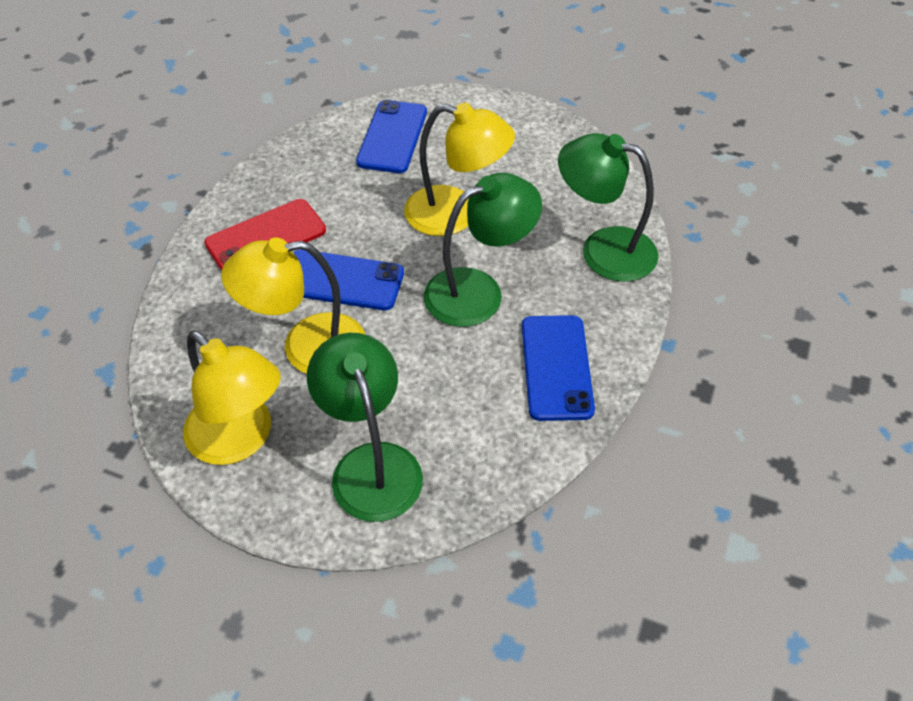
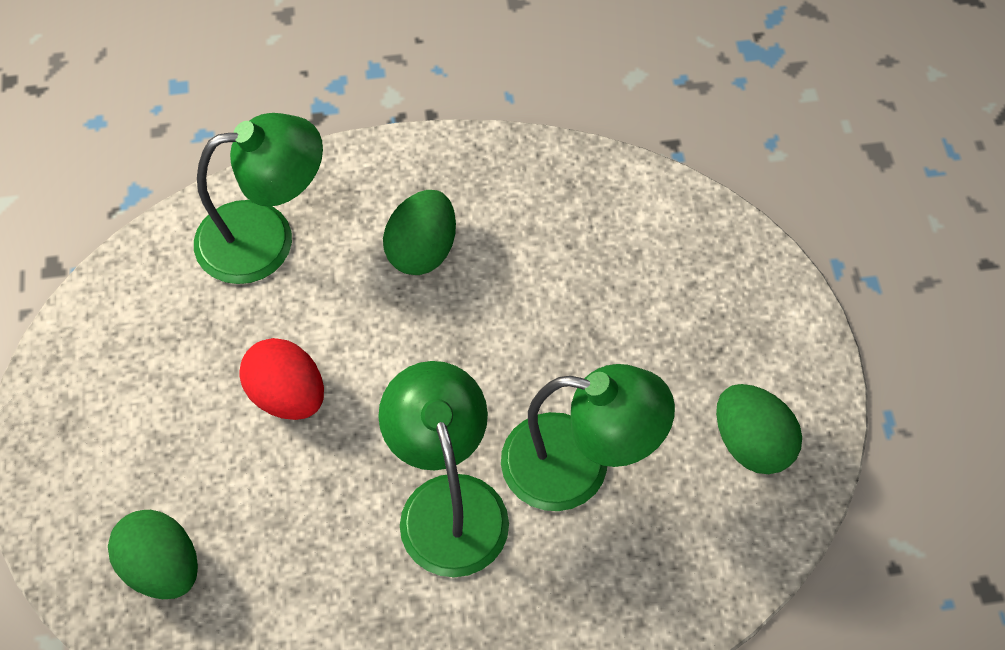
blue phone: [293,249,404,310] [356,100,427,173] [522,315,595,421] = 3 -> none = 0
green egg: none = 0 -> [108,510,198,599] [383,190,456,275] [716,384,802,474] = 3
red egg: none = 0 -> [239,338,324,420] = 1
red phone: [204,199,326,271] = 1 -> none = 0
yellow lamp: [183,331,281,465] [221,237,365,374] [404,102,515,236] = 3 -> none = 0

